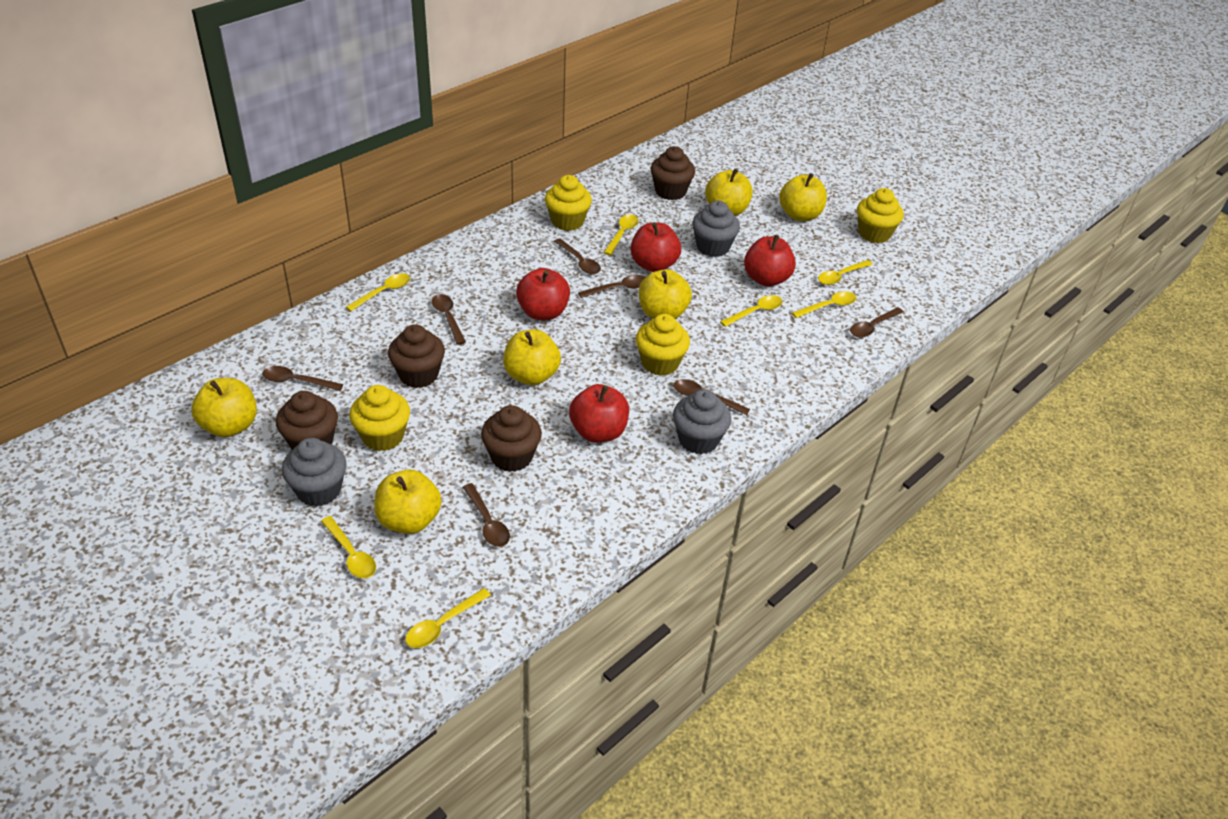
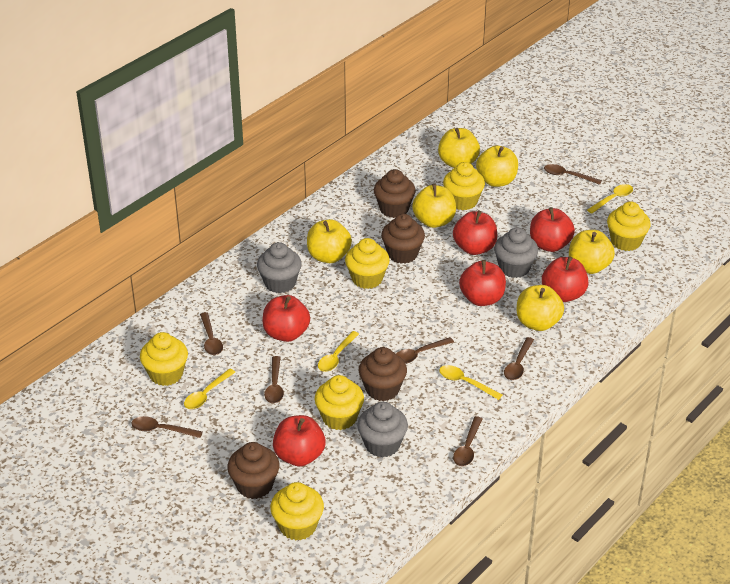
red apple: [516,268,570,320] [569,384,629,443] [631,222,681,272] [744,235,796,287] = 4 -> [262,295,310,342] [273,415,326,466] [453,210,497,255] [459,260,506,306] [530,207,575,252] [542,256,589,302] = 6
yellow cupcake: [349,385,410,451] [545,175,592,231] [636,314,690,376] [857,188,904,243] = 4 -> [140,332,188,386] [270,482,324,540] [315,375,364,430] [345,238,390,289] [443,162,485,210] [607,201,651,251] = 6
yellow spoon: [321,516,376,578] [346,273,410,311] [406,588,491,648] [604,215,638,255] [720,295,782,327] [792,291,856,318] [818,260,873,285] = 7 -> [184,368,235,409] [318,331,359,372] [439,365,502,400] [587,184,633,214] = 4

